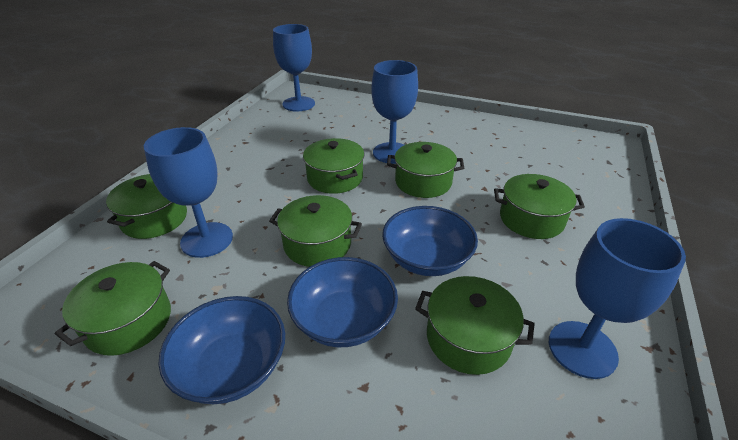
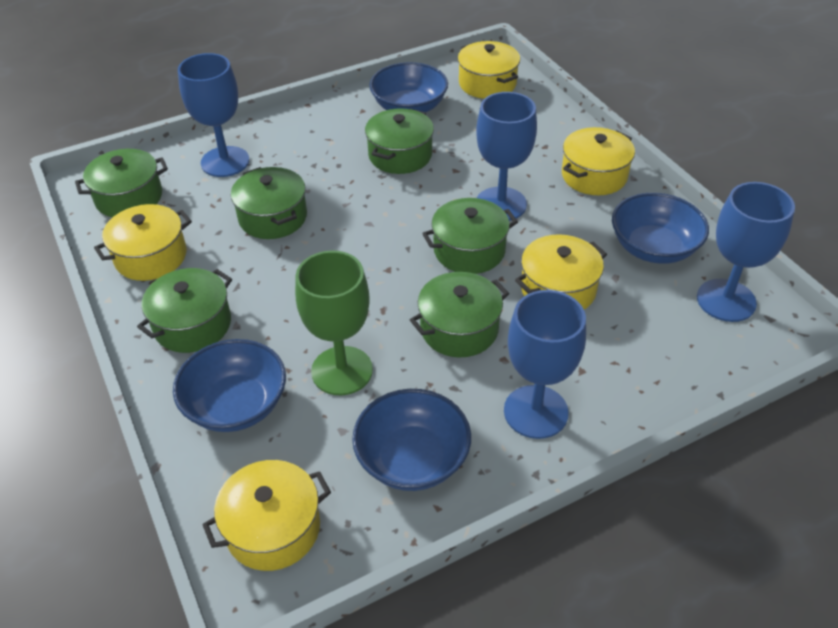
blue bowl: [159,296,285,404] [287,257,398,347] [382,206,478,276] = 3 -> [173,339,286,432] [352,389,471,491] [369,62,448,113] [612,193,709,264] = 4
green goblet: none = 0 -> [295,250,373,395] = 1
green pot: [55,261,171,356] [106,174,187,239] [269,195,362,267] [303,138,364,194] [387,142,464,198] [415,276,535,375] [494,174,585,239] = 7 -> [75,149,168,217] [137,268,232,353] [231,167,307,239] [365,108,434,174] [410,272,509,357] [422,198,518,274] = 6
yellow pot: none = 0 -> [94,204,192,281] [202,460,331,571] [458,41,520,99] [515,234,607,310] [562,127,635,195] = 5

